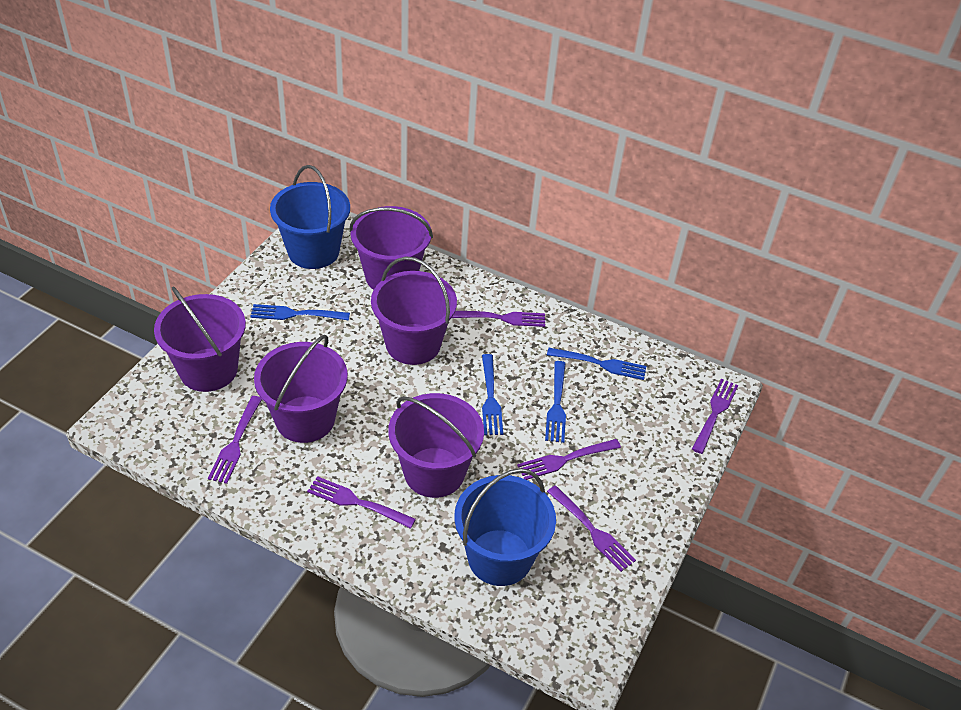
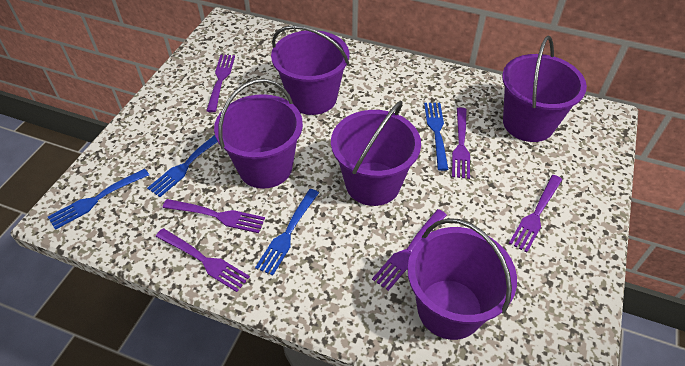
blue bucket: [270,165,350,269] [454,468,556,586] = 2 -> none = 0

